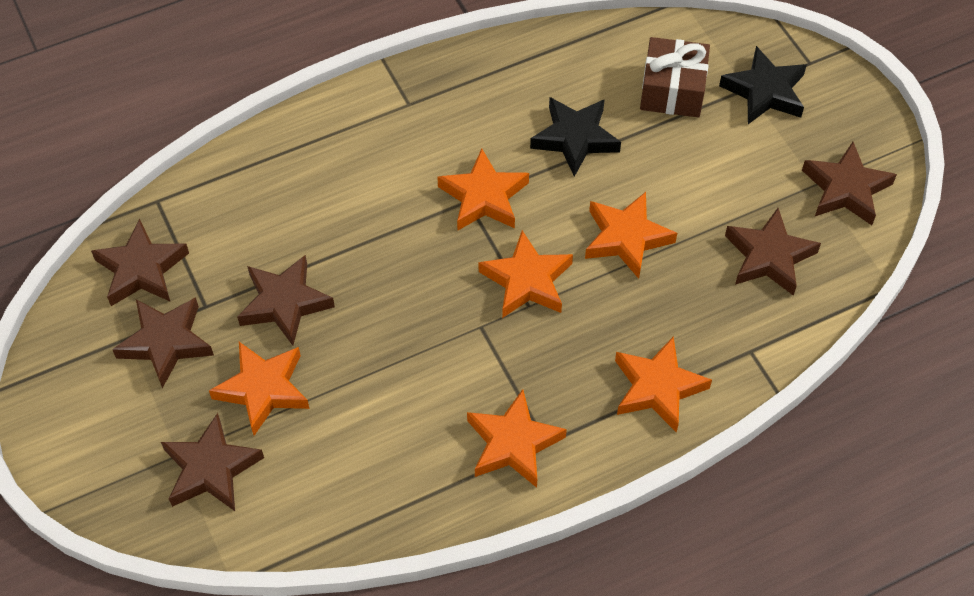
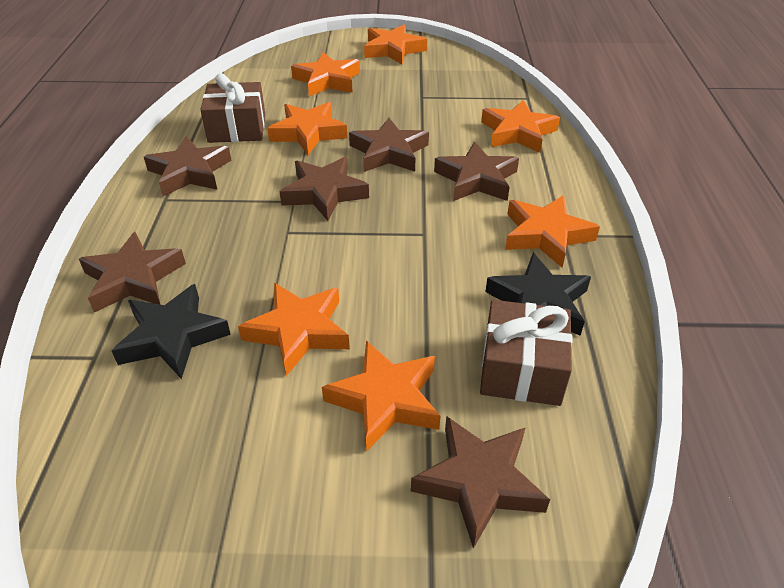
brown gift: [640,37,710,117] = 1 -> [200,73,265,143] [480,300,573,406] = 2
orange star: [209,342,310,436] [437,148,529,231] [467,389,567,488] [479,230,573,318] [585,192,677,279] [615,336,712,433] = 6 -> [238,283,350,376] [267,102,347,155] [291,52,360,96] [322,341,440,452] [364,24,427,65] [481,100,560,153] [505,195,600,267] = 7

